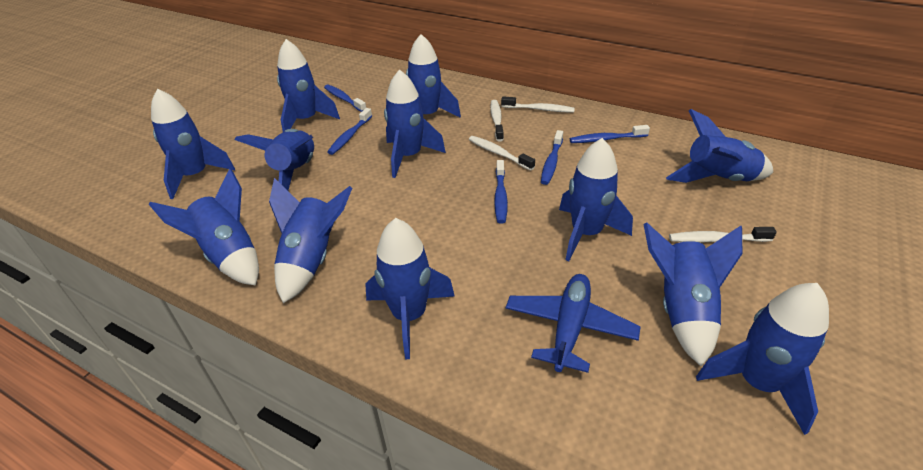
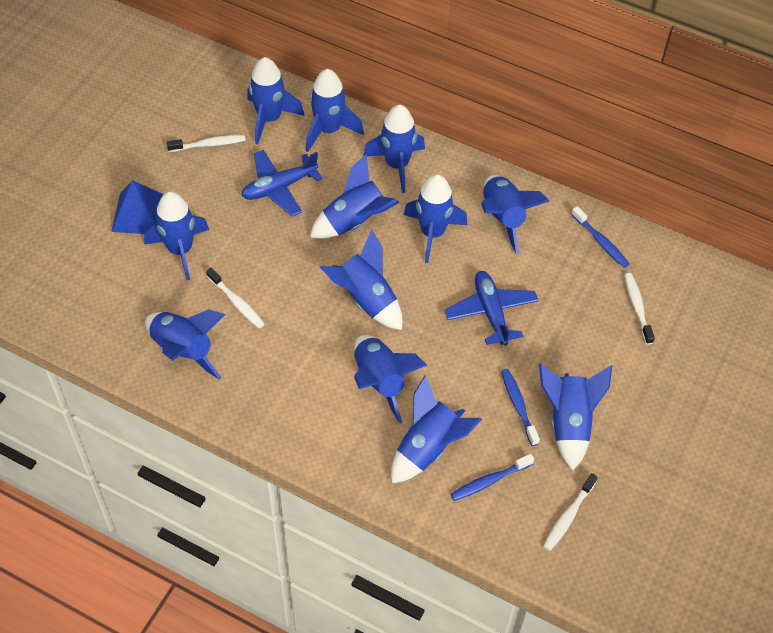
blue plane: [506,274,641,373] = 1 -> [242,150,323,216] [444,271,539,345] = 2
blue pyramid: none = 0 -> [111,180,164,234] = 1
blue toothbrush: [324,85,366,112] [327,108,372,155] [494,160,508,224] [541,130,563,185] [570,125,650,143] = 5 -> [451,454,534,501] [501,369,540,446] [571,206,629,268] = 3

